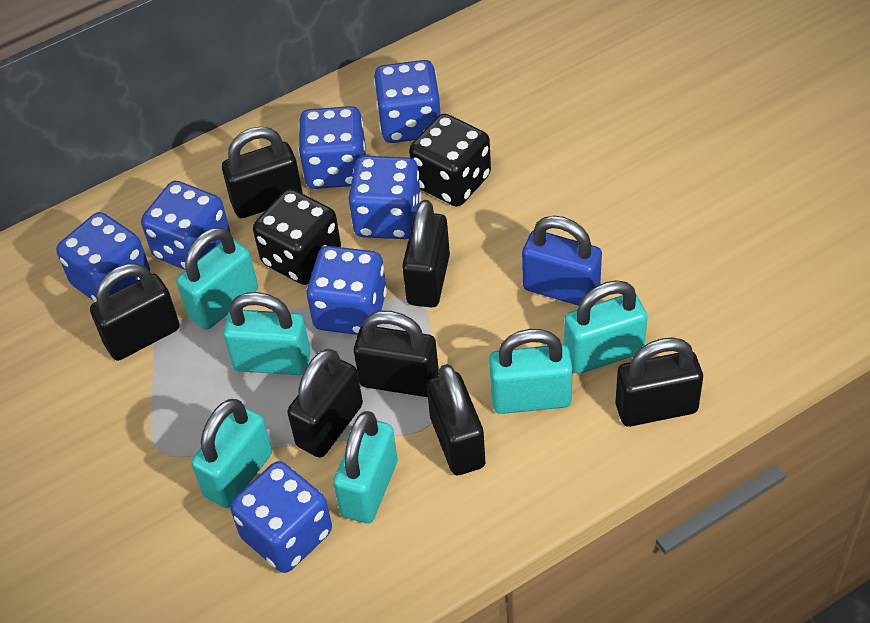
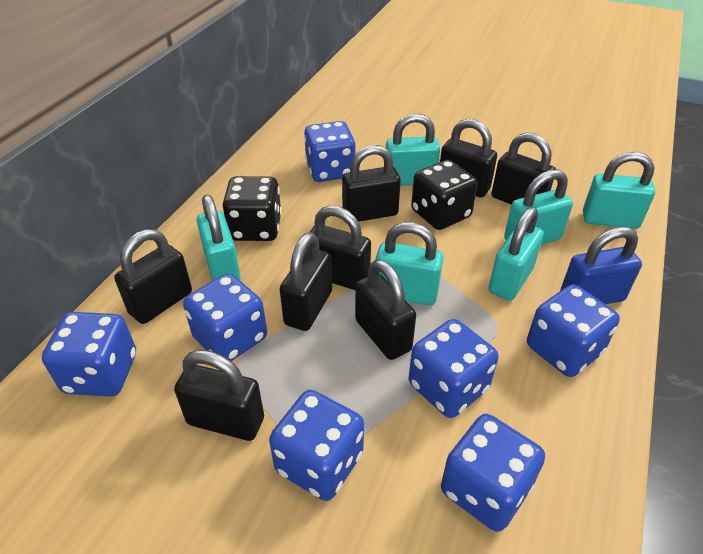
black padlock: [90,264,180,361] [222,127,303,218] [287,349,363,458] [354,311,439,397] [402,200,450,307] [427,364,485,475] [615,337,703,427] = 7 -> [114,229,192,324] [174,350,264,441] [279,232,332,331] [310,206,371,290] [342,145,401,222] [355,259,416,360] [440,119,497,198] [492,132,556,205] = 8

